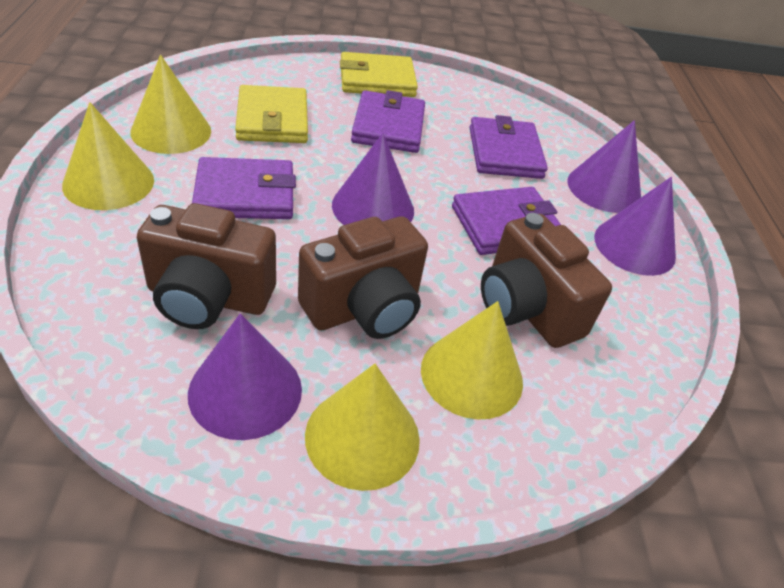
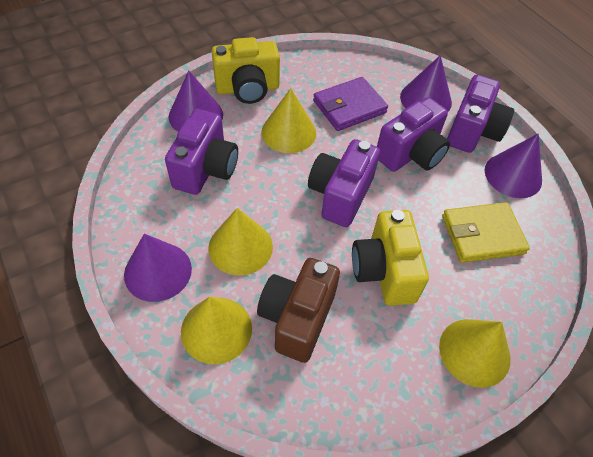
brown camera: [137,203,276,329] [298,216,428,339] [481,213,612,348] = 3 -> [257,258,340,363] = 1
purple camera: none = 0 -> [165,109,238,195] [308,139,380,227] [377,97,450,172] [447,74,514,153] = 4
purple wallet: [192,157,296,219] [351,90,425,153] [452,187,561,255] [470,115,548,179] = 4 -> [313,77,388,131] = 1
yellow camera: none = 0 -> [211,37,280,104] [352,210,429,306] = 2
yellow wallet: [235,85,308,143] [340,52,418,97] = 2 -> [442,202,530,263] = 1

